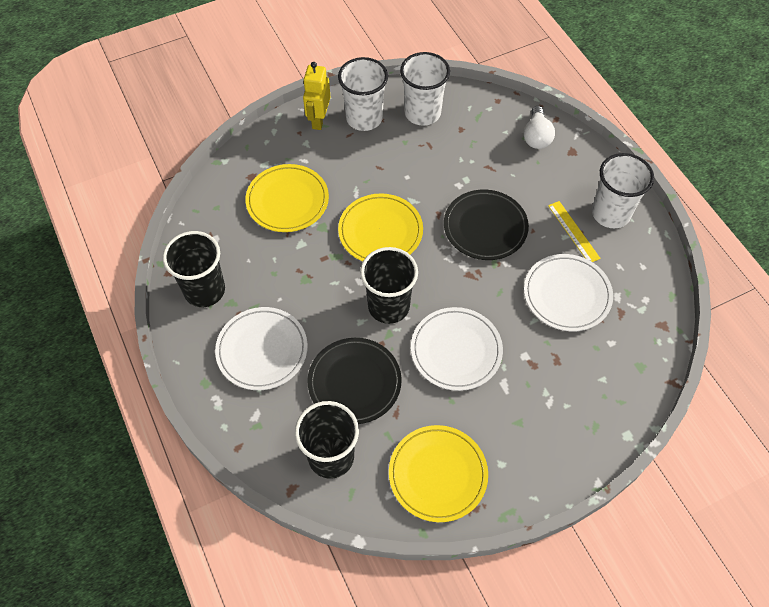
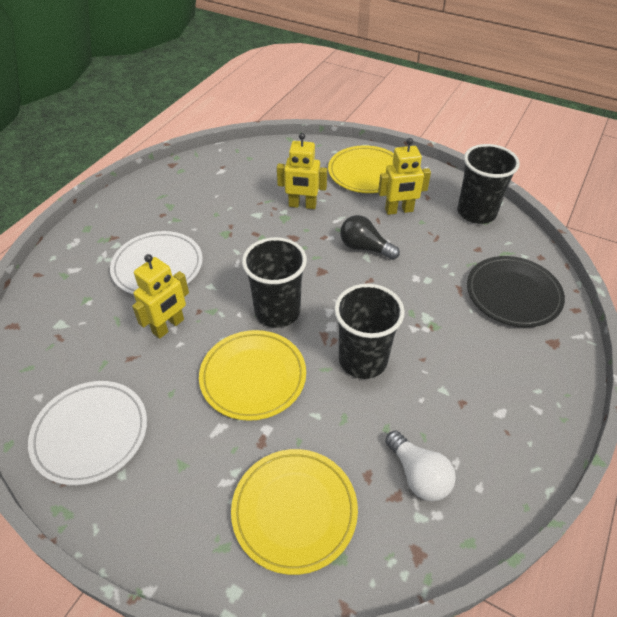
black light bulb: none = 0 -> [340,215,400,260] = 1
black plate: [307,338,402,424] [444,190,529,260] = 2 -> [467,256,565,327] = 1
white cup: [338,57,388,131] [400,52,450,126] [592,153,654,228] = 3 -> none = 0
white plate: [215,307,308,390] [411,307,503,391] [524,254,613,331] = 3 -> [28,381,147,485] [110,231,203,295] = 2
yellow robot: [303,62,330,130] = 1 -> [132,254,189,339] [277,133,327,209] [378,138,431,215] = 3
yellow ruler: [548,201,601,262] = 1 -> none = 0

